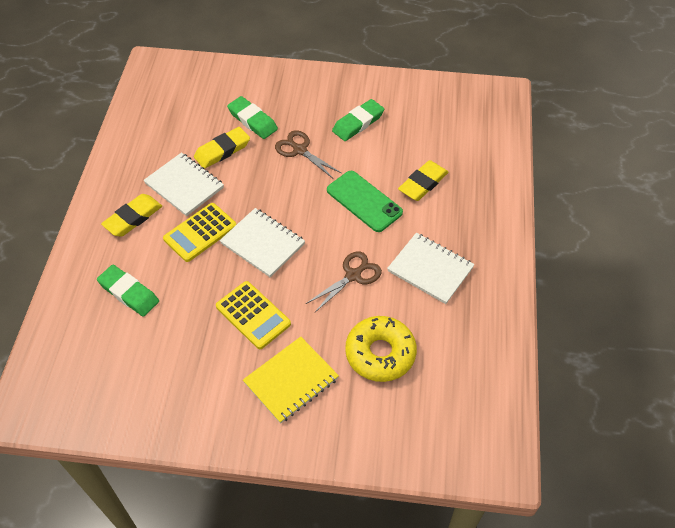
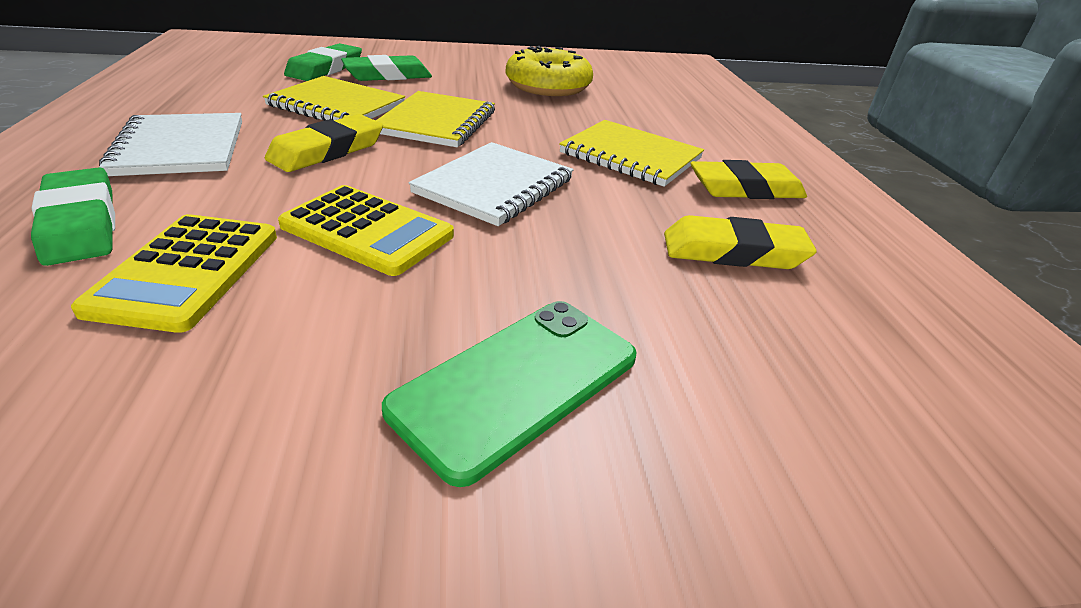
brown scissors: [275,130,341,178] [306,251,382,312] = 2 -> none = 0
white notebook: [143,152,224,216] [219,208,305,277] [387,233,475,304] = 3 -> [99,113,242,176] [409,142,574,226] = 2
yellow notebook: [243,337,339,424] = 1 -> [263,76,405,121] [376,91,495,147] [559,120,704,187] = 3

